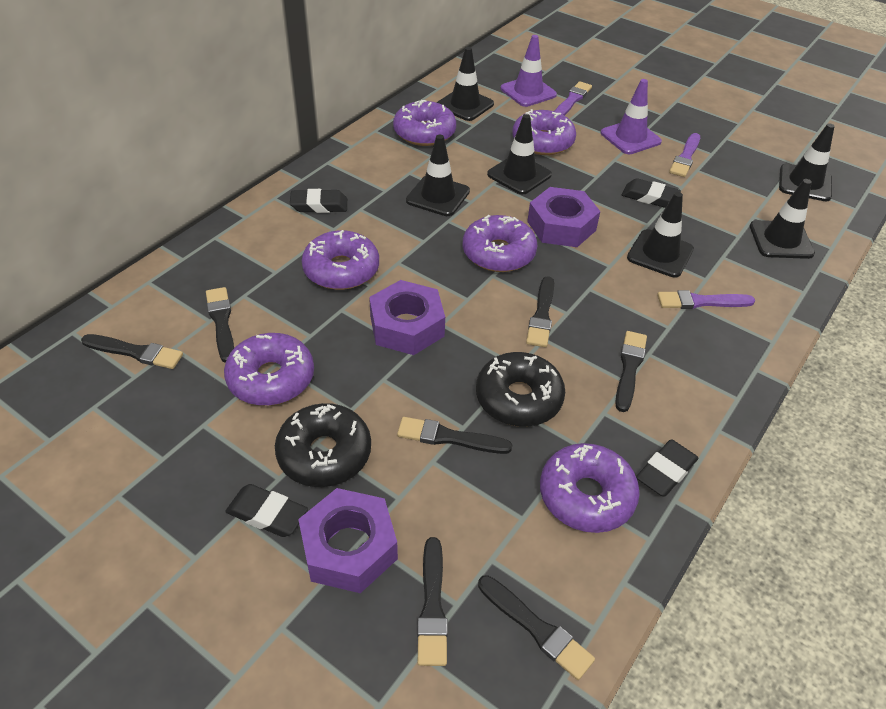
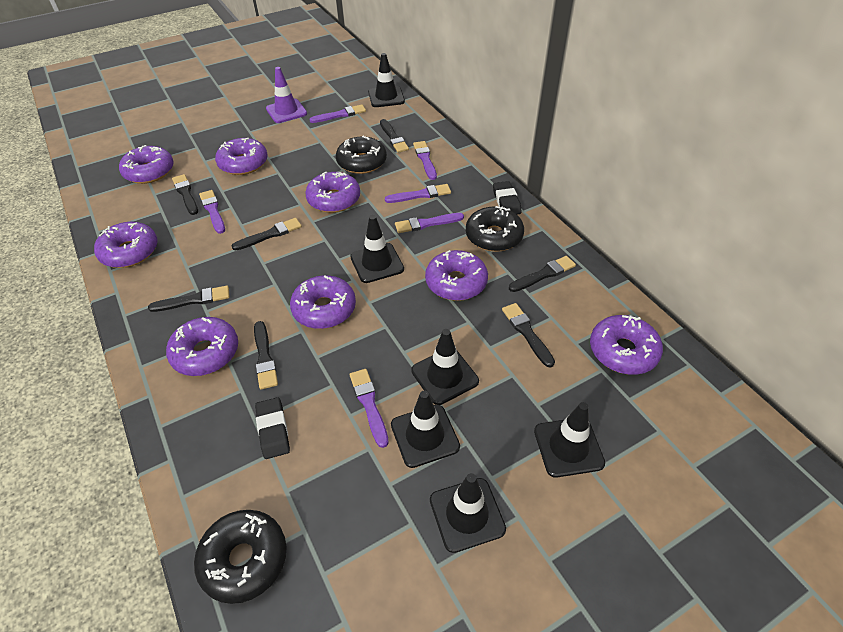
black donut: [275,403,371,487] [476,352,565,427] = 2 -> [194,510,287,604] [336,136,387,174] [466,206,524,252] = 3
black eraser: [225,484,308,537] [290,189,347,213] [621,178,681,208] [636,439,698,496] = 4 -> [255,397,290,459] [493,181,521,214] = 2
purple brush: [555,81,592,116] [657,290,755,309] [669,133,700,177] = 3 -> [199,190,225,234] [309,105,366,123] [350,369,389,448] [385,184,451,203] [395,213,464,233] [413,141,437,180] = 6
purple donut: [224,333,314,406] [302,230,379,290] [393,100,456,146] [463,215,537,272] [512,109,576,155] [540,443,640,533] = 6 -> [94,222,158,268] [119,145,174,184] [166,317,238,376] [215,138,267,175] [290,275,356,329] [305,172,360,213] [425,250,488,301] [590,315,663,375] = 8
purple nut: [298,488,398,593] [369,280,445,355] [527,187,600,247] = 3 -> none = 0
purple traffic cone: [500,35,557,107] [601,79,662,154] = 2 -> [266,67,307,123] = 1

